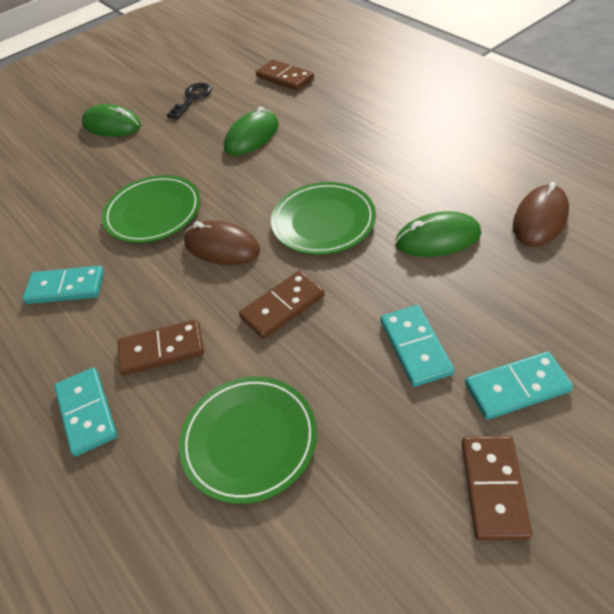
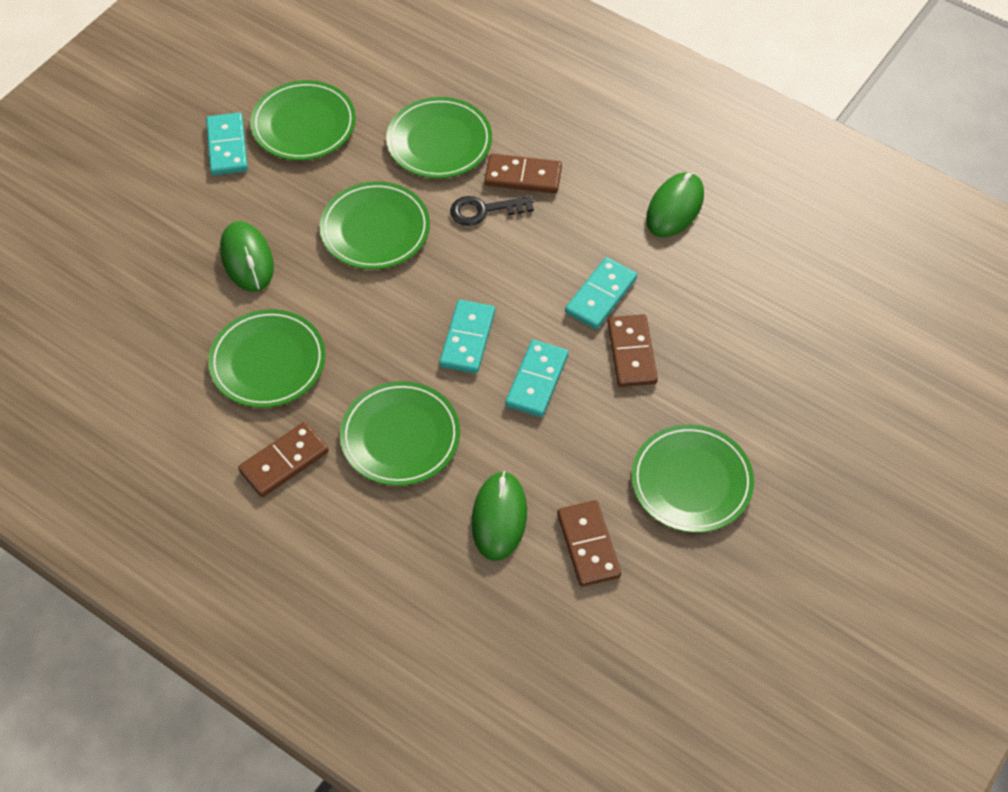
brown mouse: [184,221,260,265] [513,182,569,247] = 2 -> none = 0
green plate: [102,175,200,243] [179,376,317,504] [271,182,376,255] = 3 -> [208,309,325,408] [250,80,356,160] [320,181,430,269] [340,381,460,486] [386,97,492,178] [631,424,754,533] = 6

